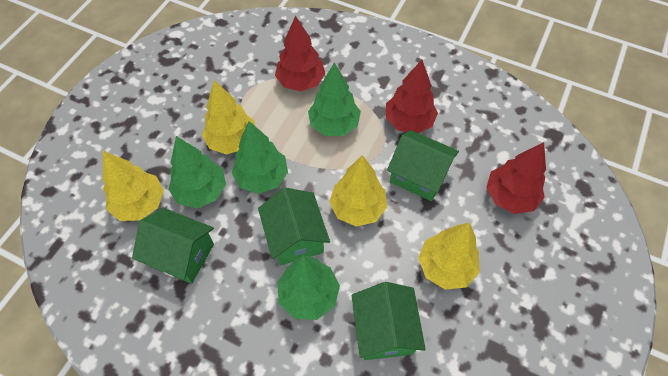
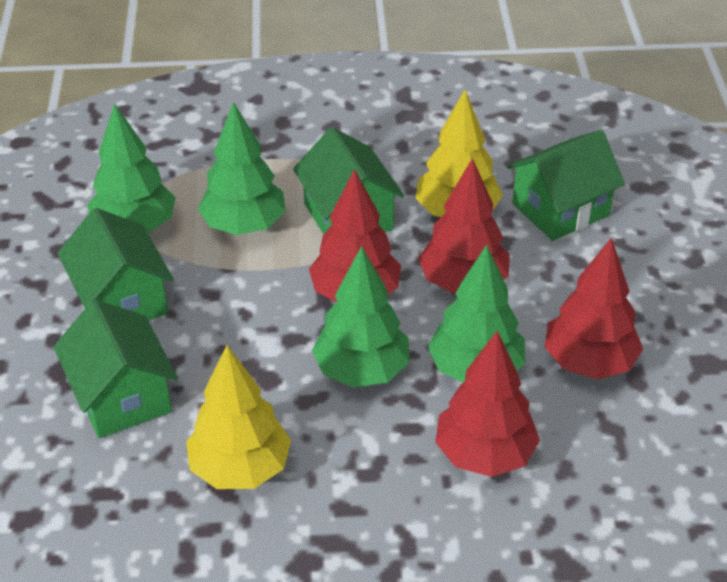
red tree: [275,16,326,91] [386,60,438,133] [486,142,546,214] = 3 -> [309,169,401,302] [418,158,510,294] [435,331,540,477] [545,238,643,379] = 4
yellow tree: [103,151,164,221] [202,80,255,154] [329,155,387,227] [418,223,480,290] = 4 -> [186,345,291,489] [416,90,503,217] = 2

